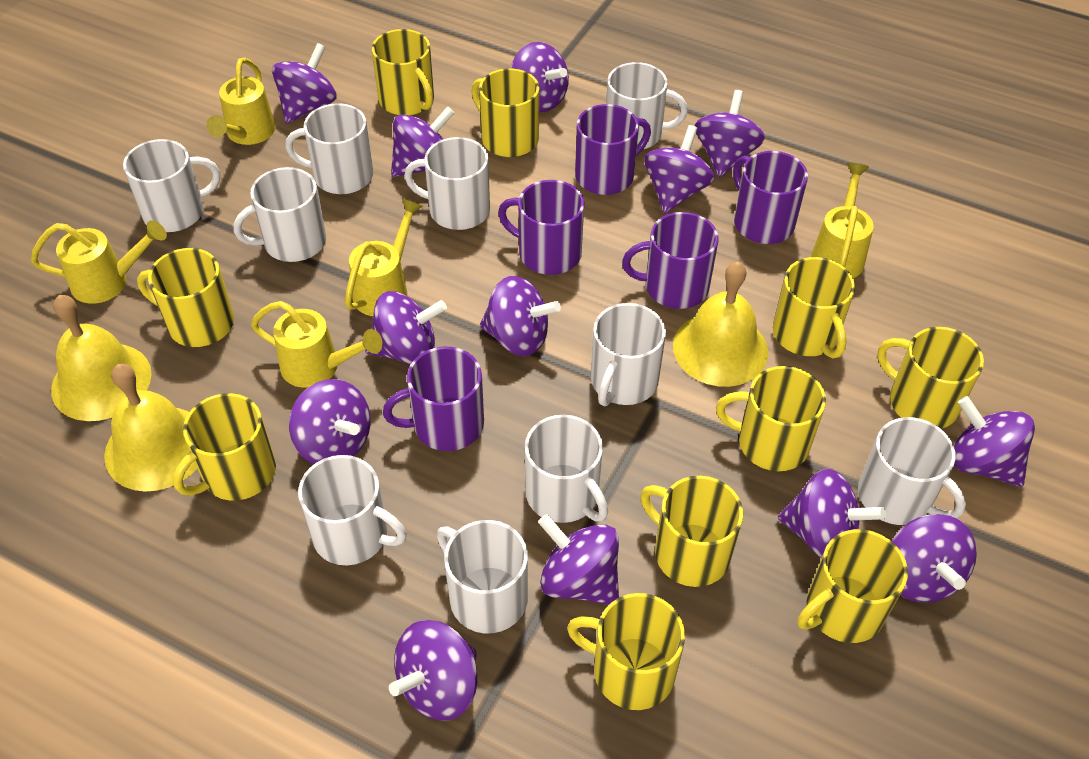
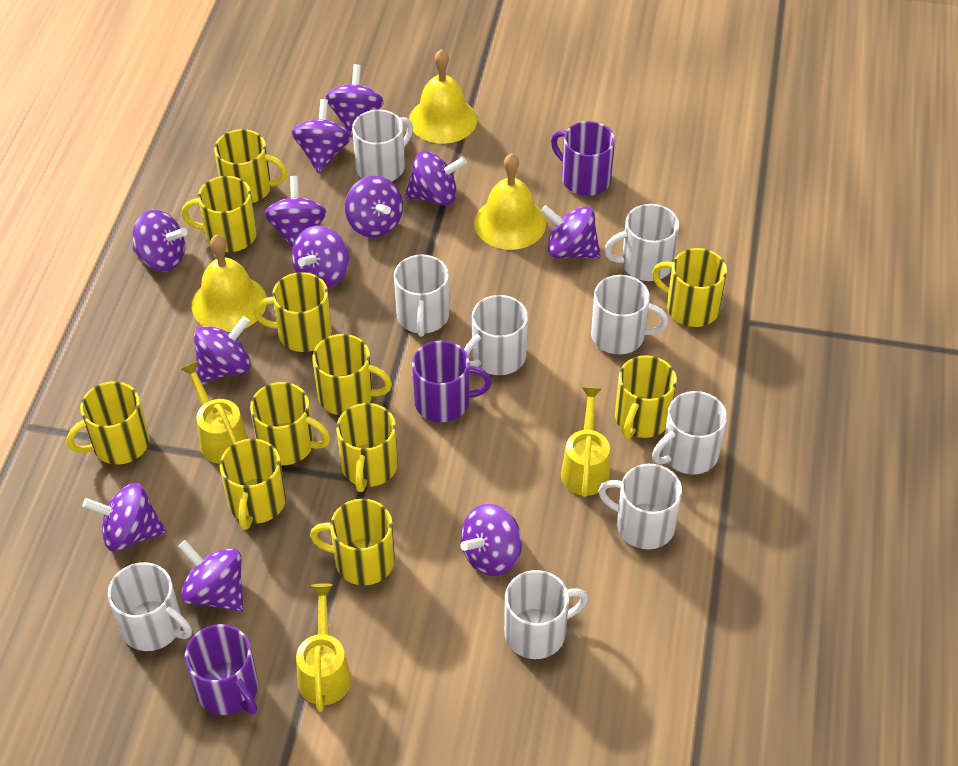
purple mug: [383,347,484,451] [498,180,584,275] [575,104,651,195] [622,212,718,309] [733,151,808,244] = 5 -> [185,624,258,715] [412,340,492,422] [551,121,615,196] = 3
purple spinning top: [272,43,337,124] [289,379,371,464] [365,291,447,364] [389,620,477,721] [391,106,454,177] [480,276,561,356] [511,42,569,112] [538,514,619,605] [644,125,715,214] [695,90,765,178] [778,469,886,558] [892,514,977,603] [954,396,1035,487] = 13 -> [83,483,166,551] [133,210,187,271] [178,540,244,612] [194,316,251,383] [264,176,327,248] [292,99,351,173] [292,226,349,288] [325,64,384,137] [345,176,403,238] [404,151,467,206] [460,504,522,576] [541,205,601,258] = 12
white mug: [123,139,220,232] [233,167,326,262] [285,103,373,194] [298,455,407,565] [404,137,490,230] [437,520,528,633] [524,415,608,523] [591,303,666,406] [606,62,688,149] [858,417,966,525] = 10 -> [108,562,192,651] [352,110,413,181] [394,254,449,337] [464,295,528,375] [504,570,588,659] [591,275,669,355] [598,464,682,549] [604,204,679,281] [652,391,727,474] = 9
yellow mug: [137,248,234,347] [173,393,276,501] [372,29,434,116] [472,68,539,157] [567,593,685,710] [641,476,743,587] [716,366,826,471] [773,257,855,358] [797,529,908,643] [877,327,984,429] = 10 -> [67,381,150,465] [181,176,257,252] [214,129,287,203] [220,439,286,530] [250,382,330,465] [254,272,332,352] [310,499,395,586] [312,334,392,415] [336,403,398,492] [615,355,677,439] [652,248,727,327] = 11
yellow watering can: [30,220,167,304] [206,57,276,145] [251,301,383,388] [345,198,423,316] [811,163,874,278] = 5 -> [180,361,248,464] [296,583,351,712] [561,387,610,497] = 3

